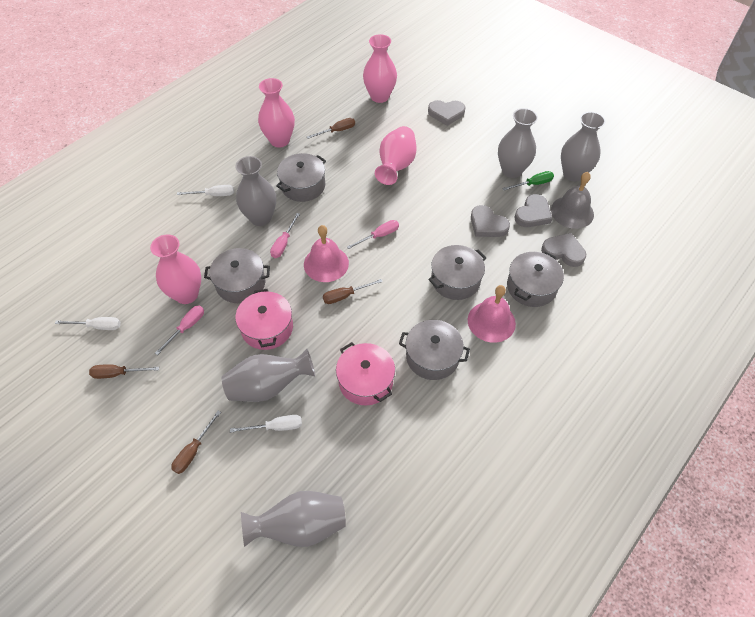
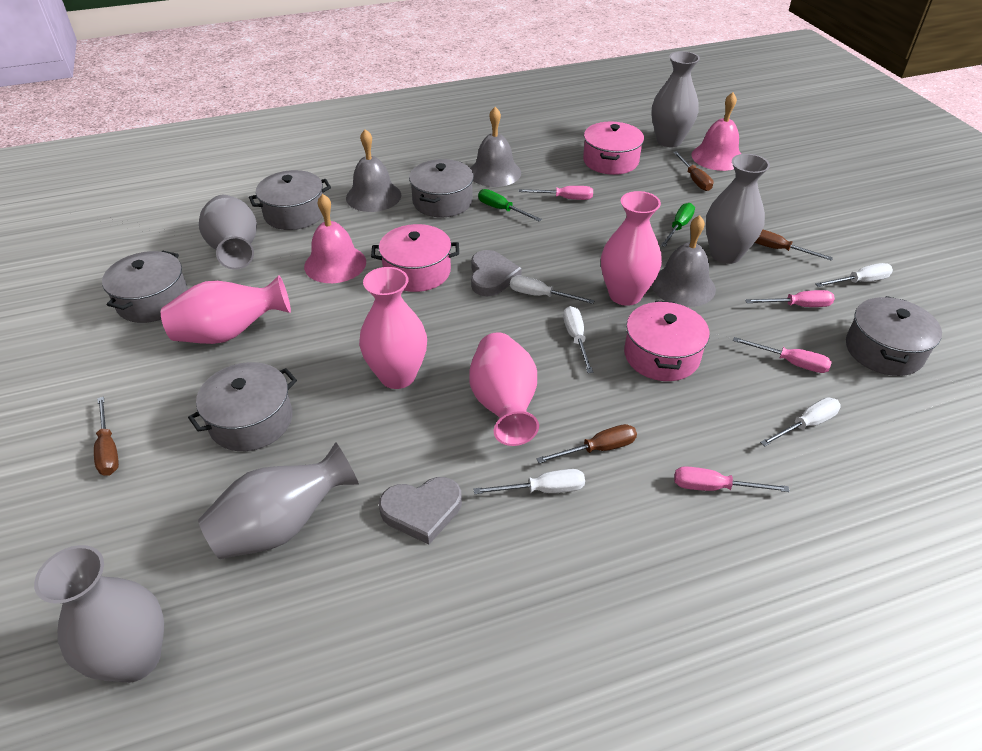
green screwdriver: [502,171,554,190] = 1 -> [478,189,542,221] [661,203,695,247] = 2
grey bell: [551,172,594,229] = 1 -> [346,129,401,212] [471,107,521,187] [651,215,716,307] = 3
grey heart: [428,100,465,126] [471,205,510,237] [515,194,552,227] [541,233,586,267] = 4 -> [379,477,462,544] [471,250,522,296] = 2
pink pot: [235,289,293,350] [336,342,395,405] = 2 -> [371,224,459,292] [583,122,644,175] [624,300,710,381] = 3
pink screwdriver: [155,305,204,355] [270,213,300,258] [347,220,399,249] = 3 -> [519,186,593,200] [674,466,790,492] [733,337,832,373] [745,290,835,307] = 4
white screwdriver: [55,317,121,330] [177,185,234,196] [230,415,302,433] = 3 -> [474,469,585,494] [510,276,595,304] [563,306,593,373] [760,397,841,447] [815,263,893,287] = 5

